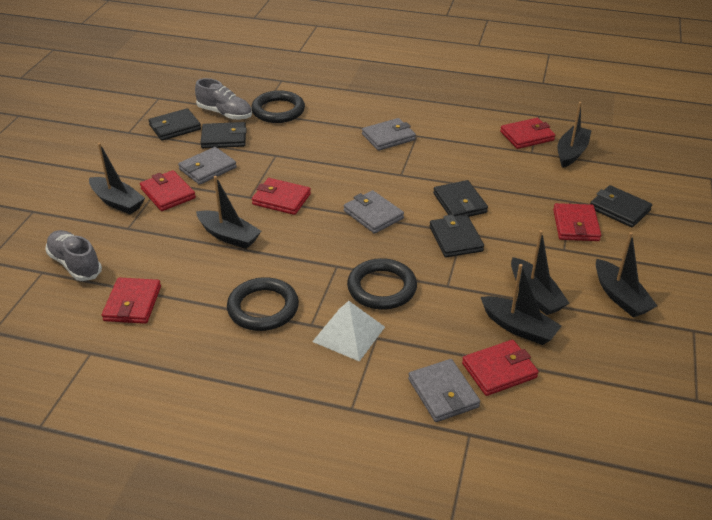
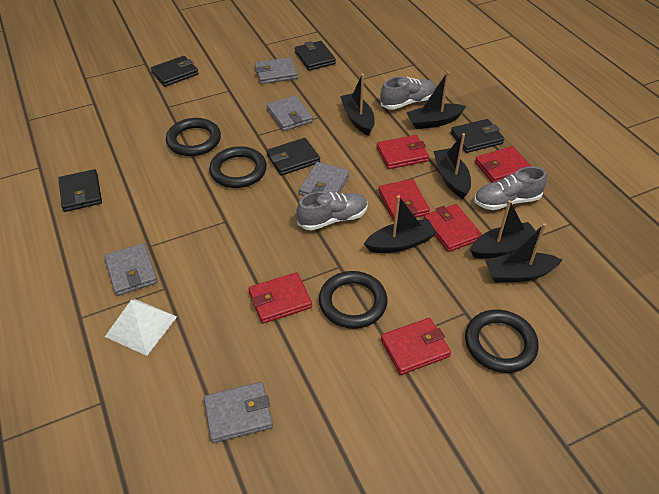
black ring: [227,277,299,331] [251,90,305,123] [347,258,417,310] = 3 -> [166,118,221,156] [209,146,267,188] [319,271,387,329] [465,310,539,373] = 4
grey shoe: [45,230,102,281] [195,78,252,120] = 2 -> [296,191,368,231] [380,77,436,110] [474,166,547,210] = 3
grey wallet: [178,147,237,185] [344,190,404,234] [362,118,416,151] [408,359,480,422] = 4 -> [104,243,158,296] [204,382,273,443] [255,57,298,84] [267,95,313,131] [299,162,350,196] = 5

